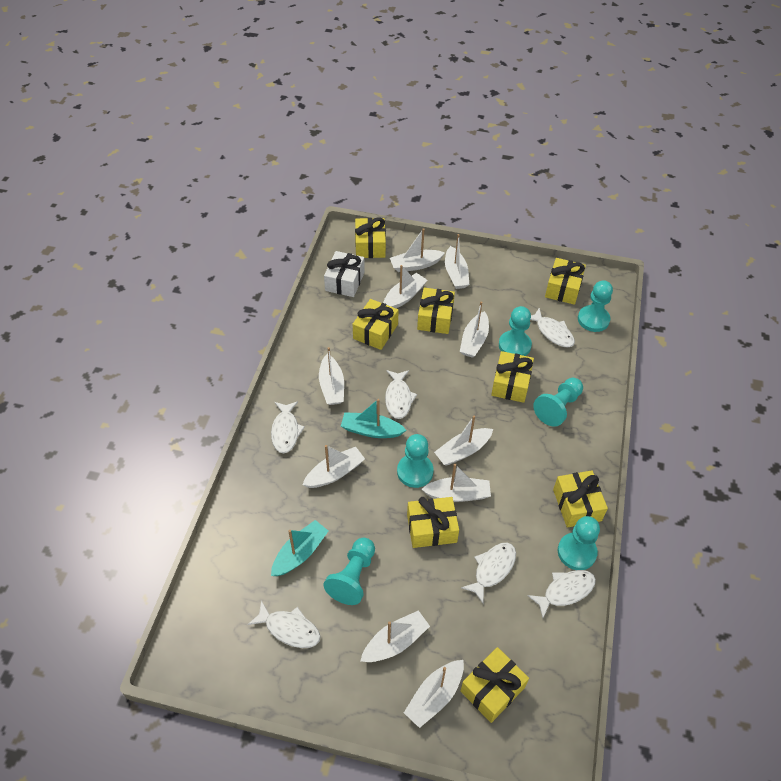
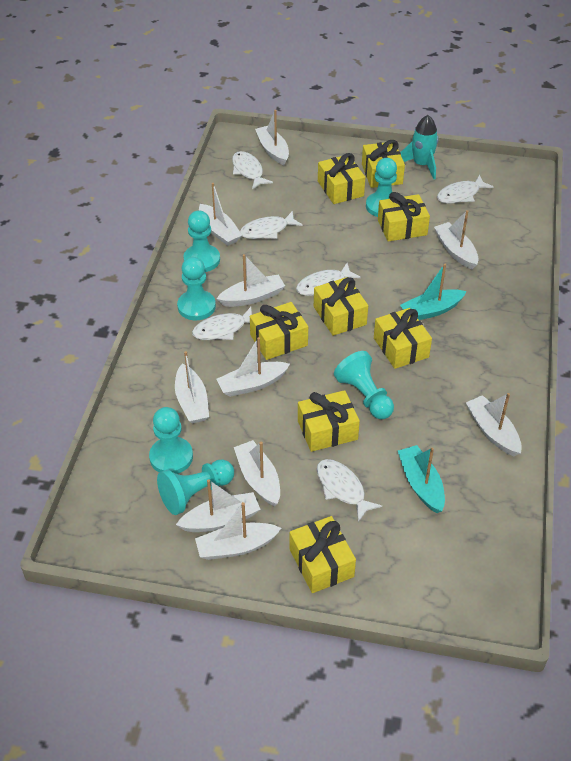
turquoise rocket: none = 0 -> [400,115,439,179] = 1
white gift: [324,251,365,297] = 1 -> none = 0

